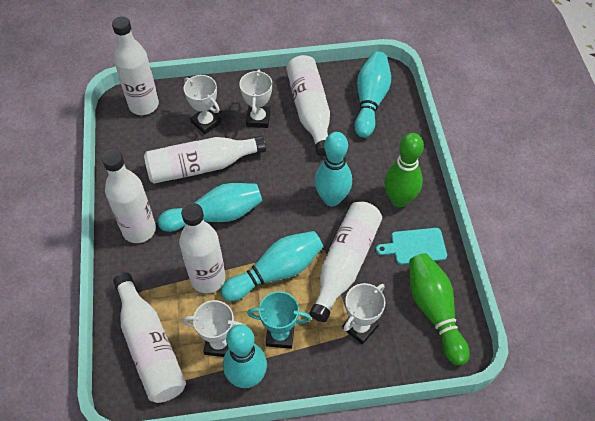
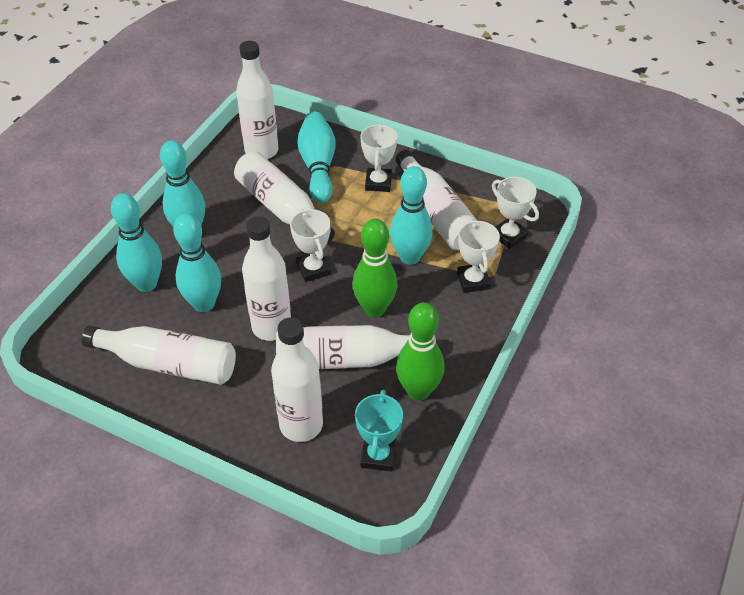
turquoise cutting board: [376,228,447,265] = 1 -> none = 0

